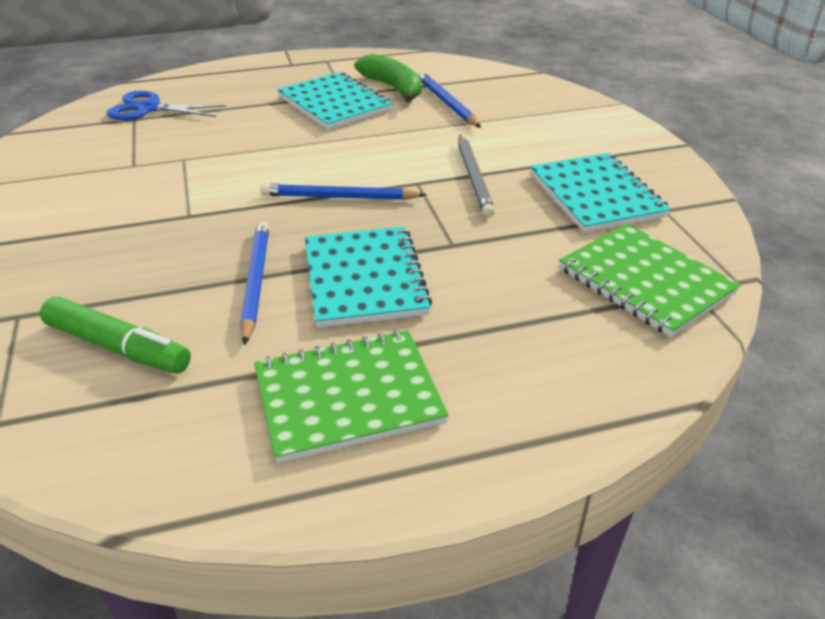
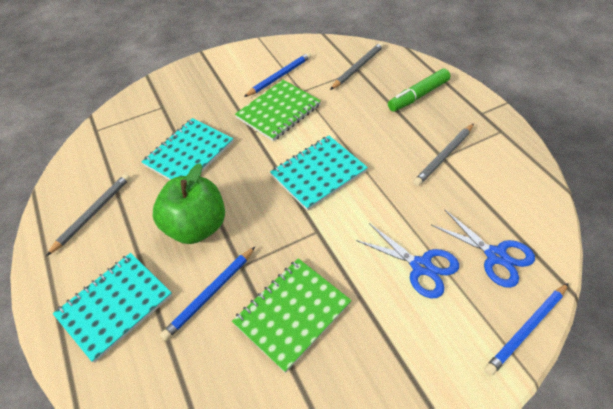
blue scissors: [107,91,226,120] = 1 -> [356,223,459,298] [431,210,535,288] = 2
green apple: none = 0 -> [153,163,225,244] = 1
green banana: [355,54,422,102] = 1 -> none = 0
grey pencil: [458,135,495,217] = 1 -> [46,173,130,256] [330,42,384,90] [413,124,474,186] = 3

